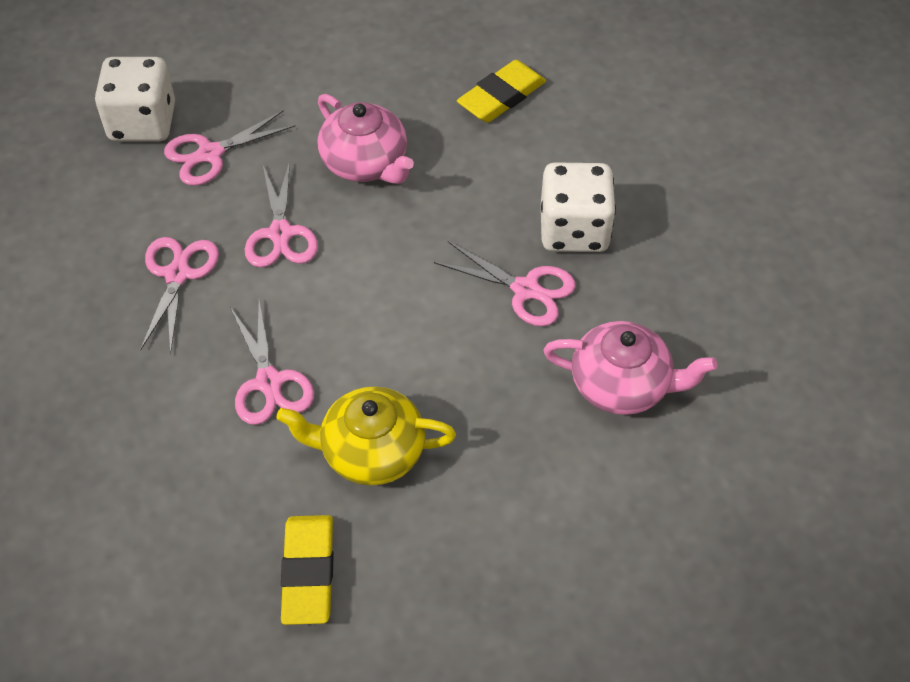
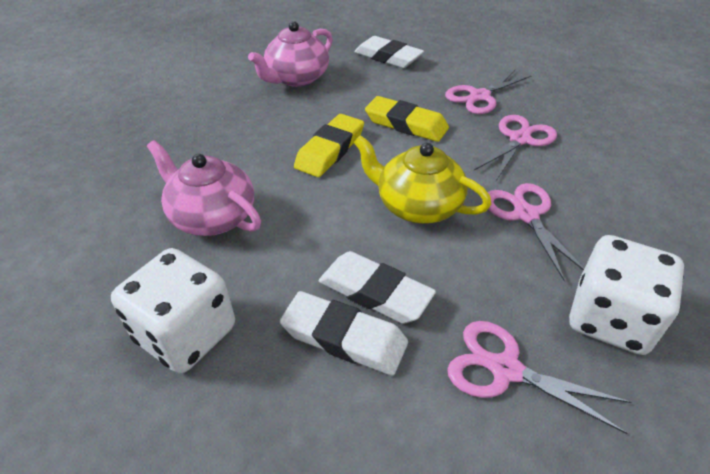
pink scissors: [140,237,219,354] [164,110,296,186] [230,301,314,425] [245,161,318,267] [434,241,576,326] = 5 -> [445,70,532,114] [447,321,631,434] [474,115,557,181] [488,183,584,282] = 4
white eraser: none = 0 -> [280,291,408,376] [318,251,436,324] [354,36,424,68] = 3

